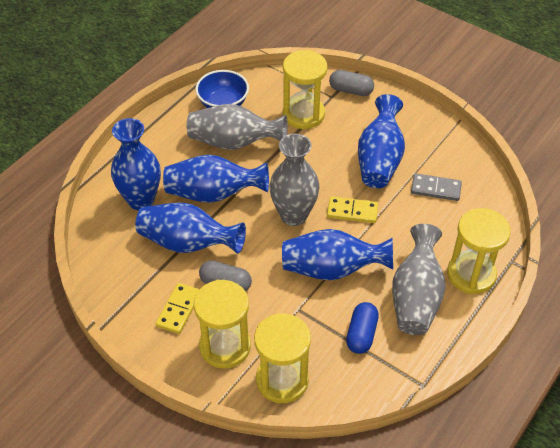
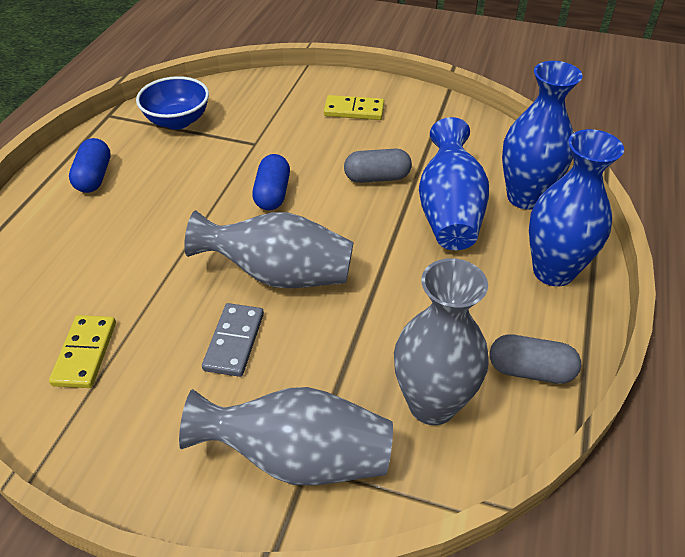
blue capsule: [346,302,379,354] = 1 -> [69,138,111,193] [252,154,290,210] = 2
blue vase: [111,118,161,210] [135,203,246,254] [163,155,269,203] [282,229,393,280] [358,94,405,188] = 5 -> [419,117,489,250] [502,61,583,210] [529,129,624,287] = 3
yellow hourglass: [194,280,251,369] [254,313,311,403] [283,50,327,129] [447,208,511,294] = 4 -> none = 0

